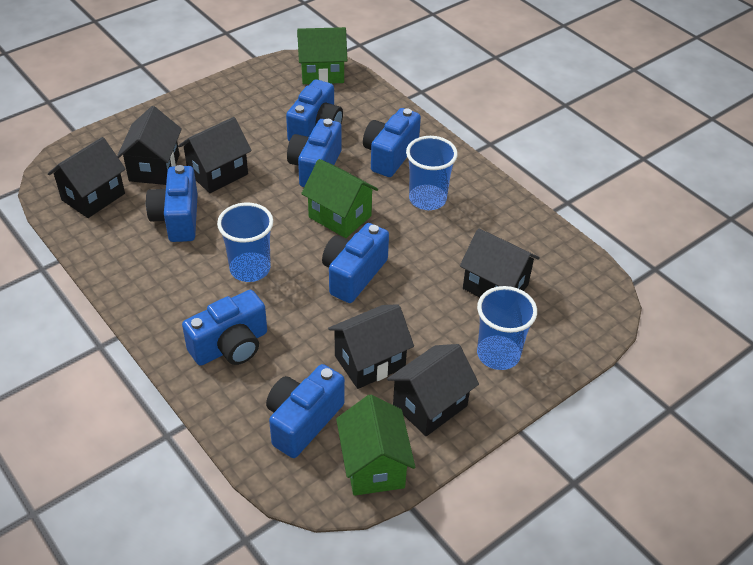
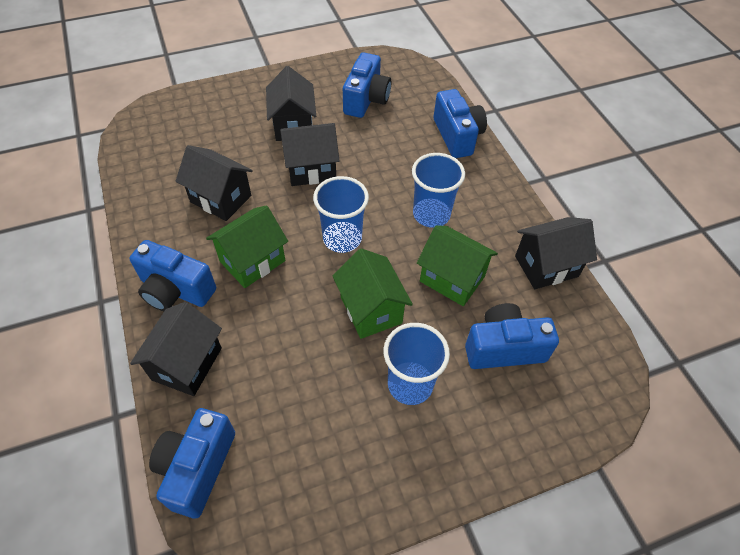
black house: [48,137,126,218] [117,106,182,185] [178,117,252,193] [328,304,414,389] [387,344,479,436] [460,228,540,297] = 6 -> [130,302,222,396] [175,145,253,221] [266,66,316,141] [280,123,340,186] [515,217,597,289] = 5
blue camera: [146,165,198,242] [182,290,267,366] [266,364,345,458] [286,79,343,141] [287,119,342,187] [322,223,389,303] [363,108,421,177] = 7 -> [129,240,216,311] [149,408,235,518] [343,52,391,118] [434,89,487,158] [465,303,559,369] = 5

